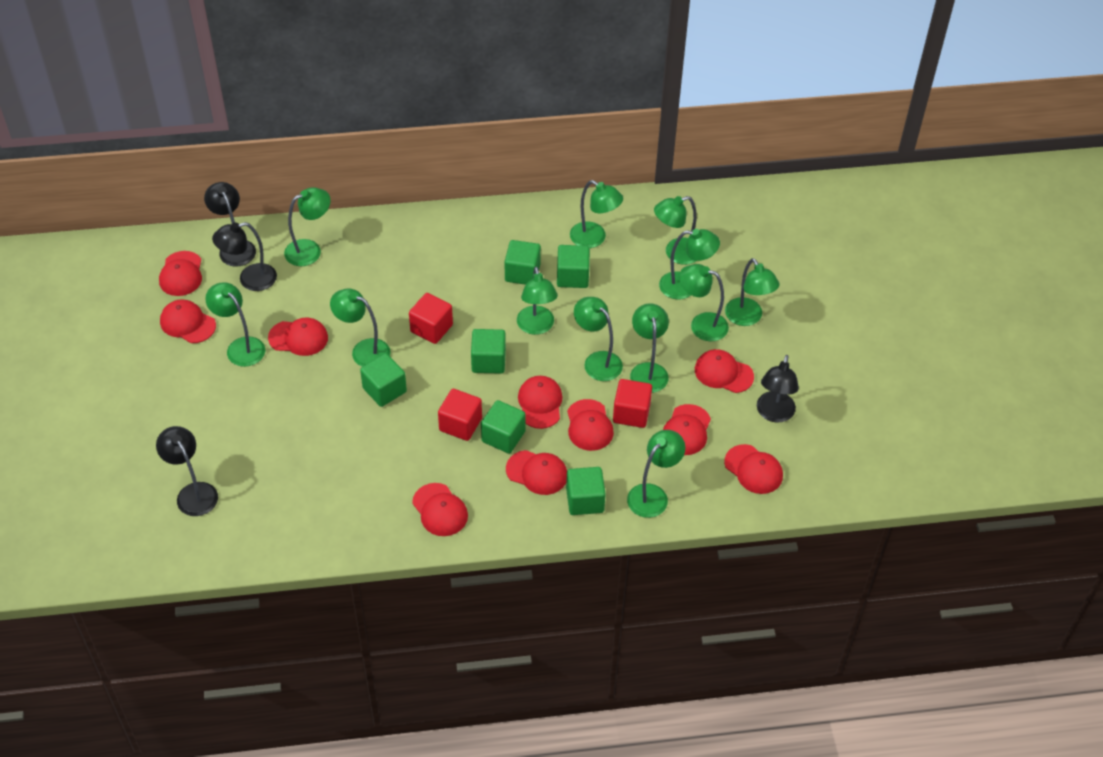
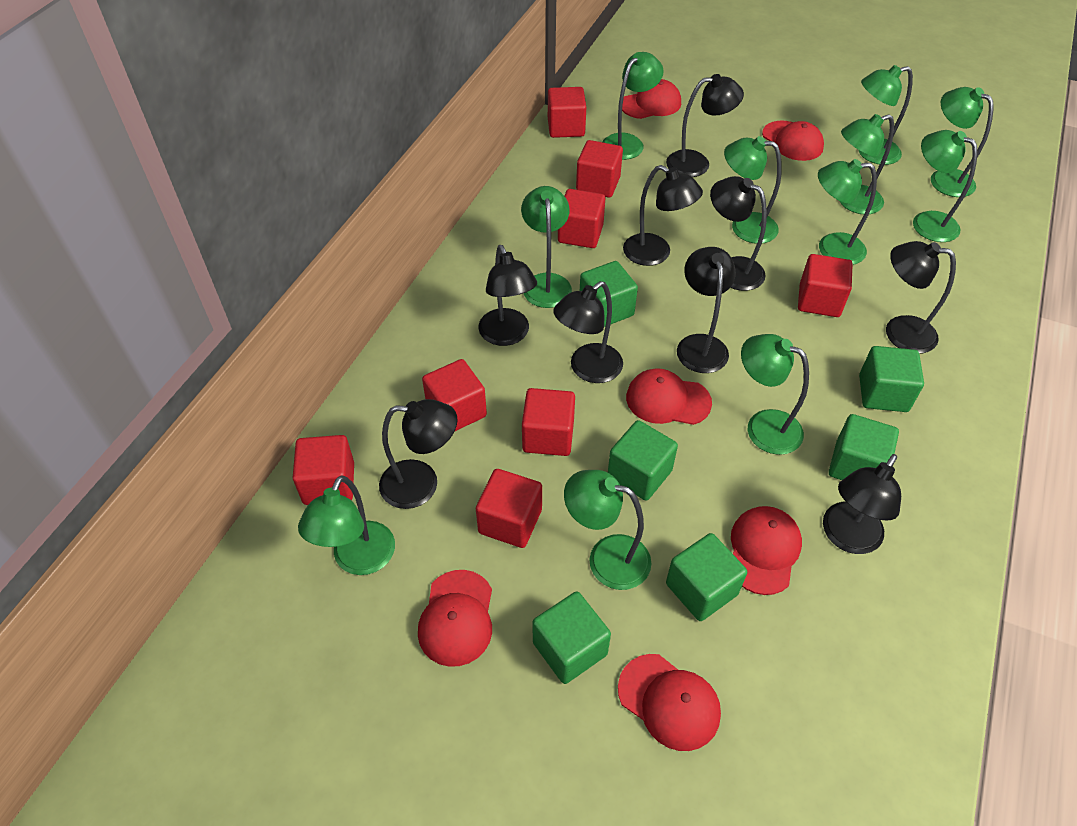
black lamp: [156,426,218,516] [204,182,256,267] [212,222,277,291] [757,355,799,423] = 4 -> [379,399,457,509] [478,245,537,346] [553,281,623,383] [623,165,703,266] [666,74,744,177] [677,247,736,373] [710,176,767,291] [823,454,901,554] [886,241,956,354] = 9
green lamp: [205,282,265,367] [284,188,331,266] [330,289,391,367] [517,267,558,335] [570,180,623,248] [574,297,623,381] [627,430,685,518] [630,303,669,393] [654,196,697,265] [659,229,720,299] [679,264,729,341] [725,258,780,326] = 12 -> [298,475,395,575] [521,186,572,308] [564,470,652,590] [602,52,664,160] [724,136,782,244] [741,334,809,455] [818,159,877,265] [840,114,894,214] [858,65,913,165] [913,130,977,242] [931,87,994,197] = 11
red cap: [159,251,202,296] [160,299,216,343] [268,318,328,356] [412,483,468,536] [506,450,567,495] [518,376,563,429] [567,399,614,451] [663,404,711,455] [695,349,754,393] [724,444,783,494] = 10 -> [418,570,492,667] [618,654,721,751] [622,79,681,119] [626,368,712,425] [731,506,802,595] [762,121,824,161] = 6
red cube: [409,293,453,344] [438,389,482,441] [613,379,652,428] = 3 -> [293,435,354,505] [422,359,487,431] [476,469,542,548] [522,388,575,456] [548,87,587,138] [558,189,605,248] [576,140,623,198] [798,254,853,317] = 8

